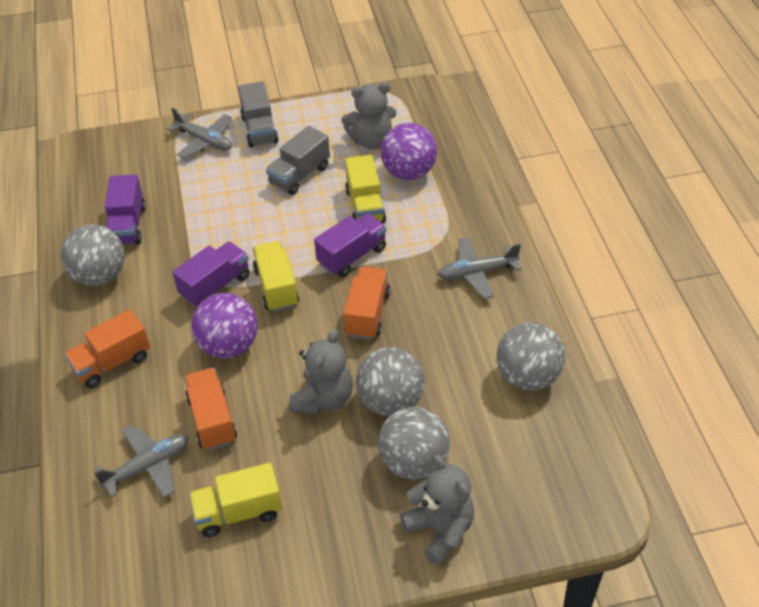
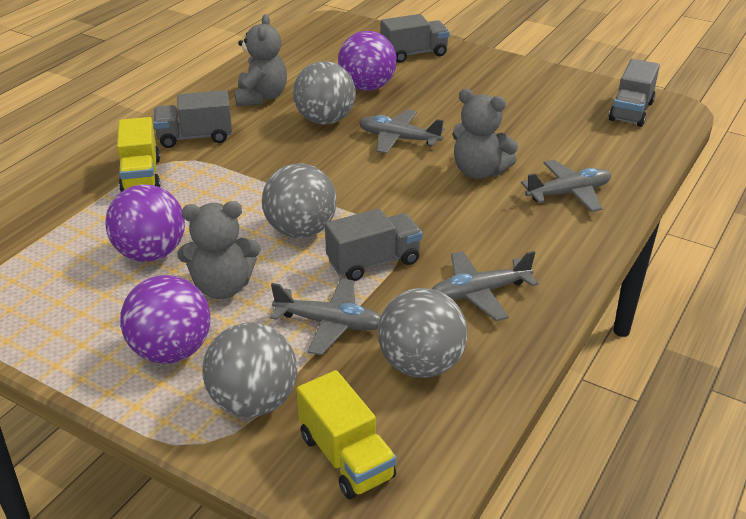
grey plane: [94,425,188,498] [167,108,232,158] [438,237,522,299] = 3 -> [270,278,381,355] [359,109,444,153] [432,251,538,321] [521,159,611,212] = 4
grey truck: [238,81,278,148] [266,126,330,195] = 2 -> [154,90,232,148] [325,208,422,281] [381,14,450,63] [609,59,660,127] = 4
orange truck: [64,310,150,388] [184,368,237,450] [344,267,391,340] = 3 -> none = 0
purple ball: [191,293,258,358] [380,123,437,180] = 2 -> [105,184,185,261] [120,275,211,364] [338,31,397,91] = 3
purple truck: [105,174,146,244] [173,241,250,307] [314,213,387,277] = 3 -> none = 0
yellow truck: [189,462,282,537] [253,241,299,312] [345,155,386,223] = 3 -> [117,117,161,192] [297,370,397,499] = 2

